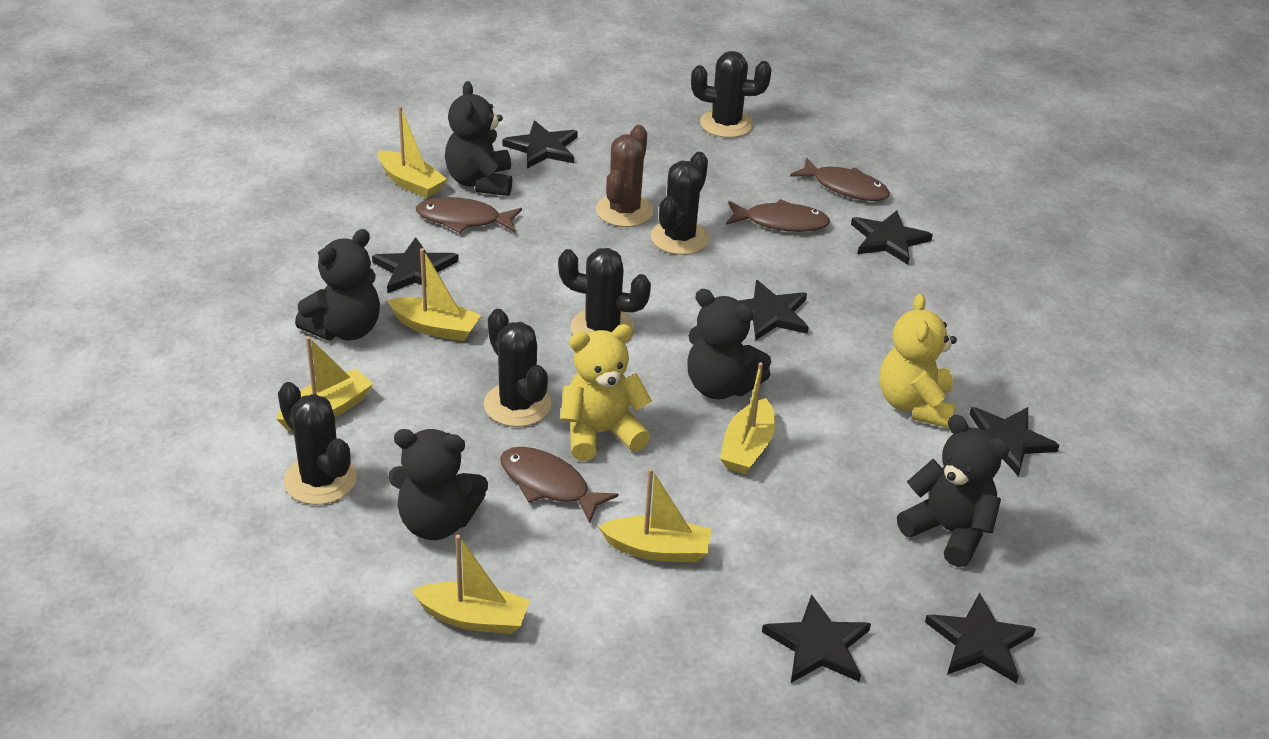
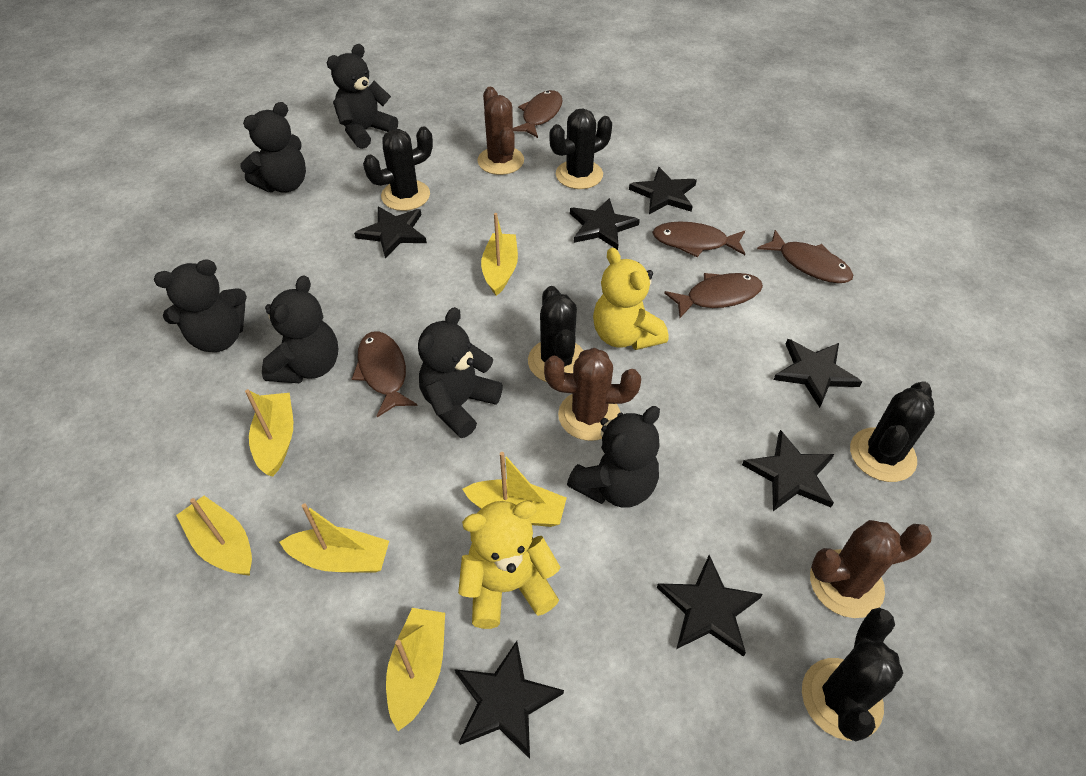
black teddy bear: [295,229,380,340] [388,429,488,540] [445,81,512,196] [687,289,771,399] [897,415,1009,567] = 5 -> [154,259,247,352] [240,102,306,193] [262,275,338,383] [327,44,398,149] [418,307,503,438] [567,406,660,508] = 6
brown cactus: [596,125,654,227] = 1 -> [477,87,524,175] [544,348,641,441] [810,520,932,618] = 3
brown fish: [416,197,522,233] [500,447,618,523] [726,199,830,232] [790,157,890,201] = 4 -> [352,331,418,417] [513,90,562,138] [652,222,745,257] [664,273,763,318] [757,230,853,283] = 5

